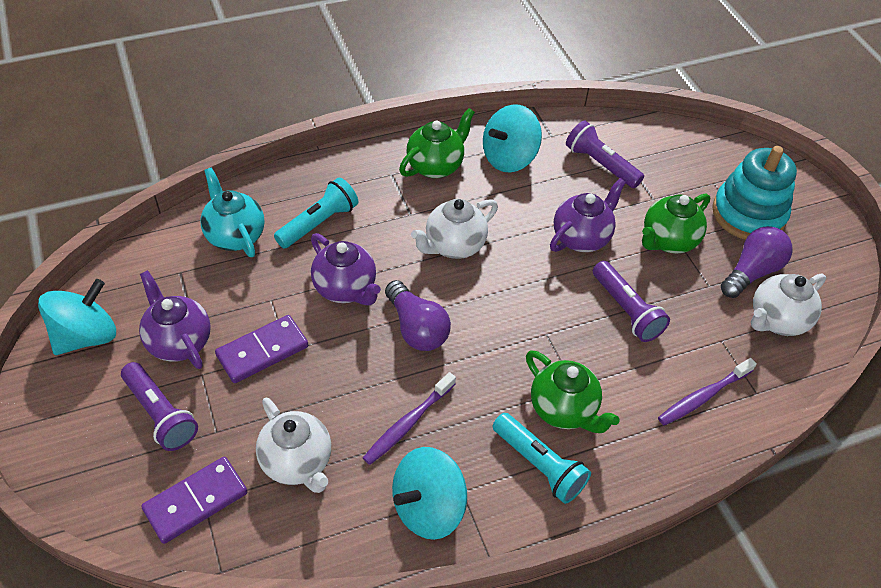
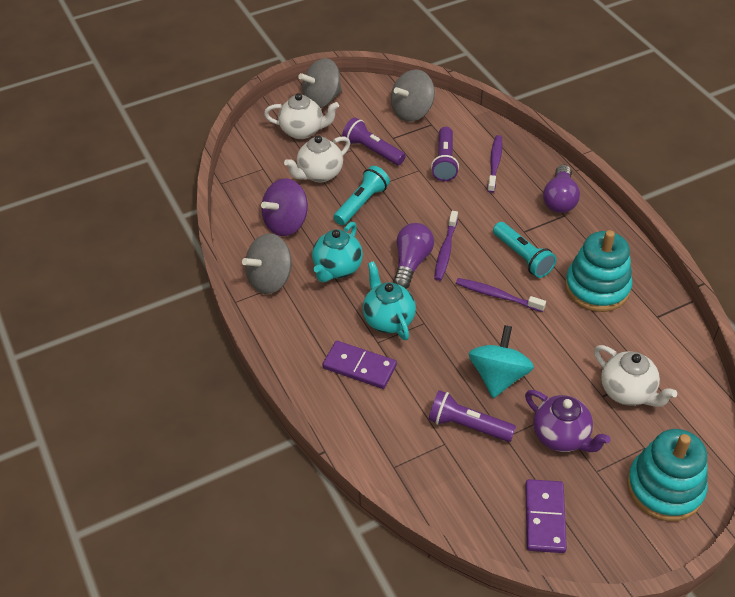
green teapot: [399,108,475,178] [526,350,620,433] [642,194,710,254] = 3 -> none = 0
grey spinning top: none = 0 -> [242,233,292,294] [298,58,342,108] [391,69,435,122] = 3
purple spinning top: none = 0 -> [261,178,308,236] = 1
purple teapot: [139,270,211,369] [311,233,381,305] [550,178,626,252] = 3 -> [525,390,611,452] = 1
purple toothbrush: [363,372,456,465] [658,358,757,425] = 2 -> [434,211,458,281] [456,278,546,312] [487,135,502,193] = 3
turquoise spinning top: [38,279,116,355] [392,447,467,540] [483,105,542,172] = 3 -> [469,325,534,398] = 1
turquoise stacking toy: [712,146,797,240] = 1 -> [565,230,633,312] [627,429,708,521] = 2
turquoise teapot: [200,167,264,257] = 1 -> [312,222,363,282] [363,261,416,340] = 2

